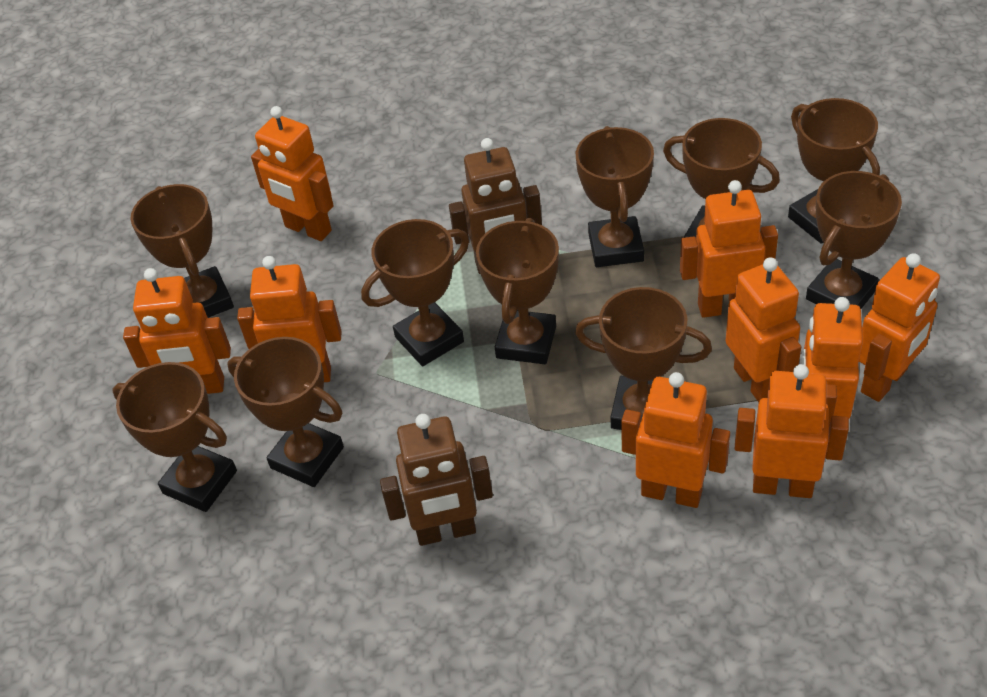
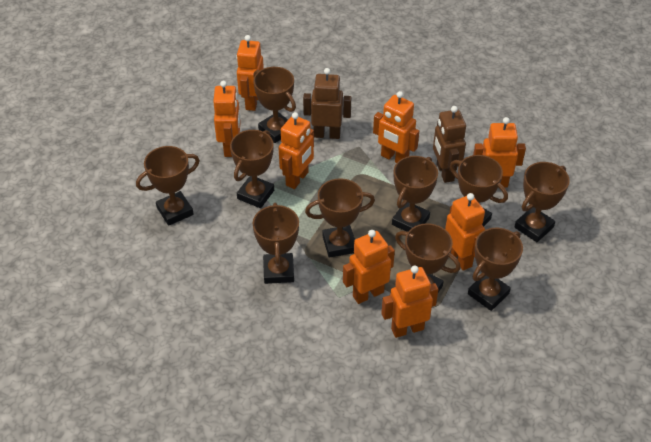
orange robot: [123,268,231,394] [237,256,341,382] [251,106,334,241] [621,372,730,508] [680,180,778,318] [725,257,801,402] [735,364,849,498] [801,297,863,426] [859,253,940,402] = 9 -> [213,81,241,157] [236,35,264,111] [279,112,314,189] [343,230,395,304] [373,91,419,163] [381,266,438,338] [445,193,485,270] [473,117,526,188] = 8

